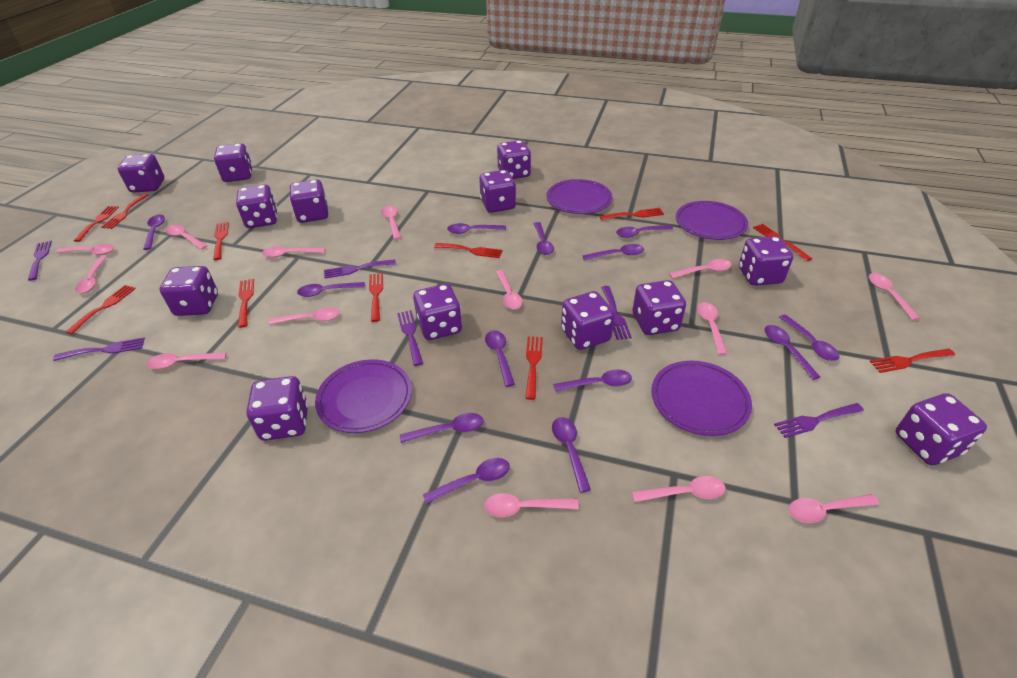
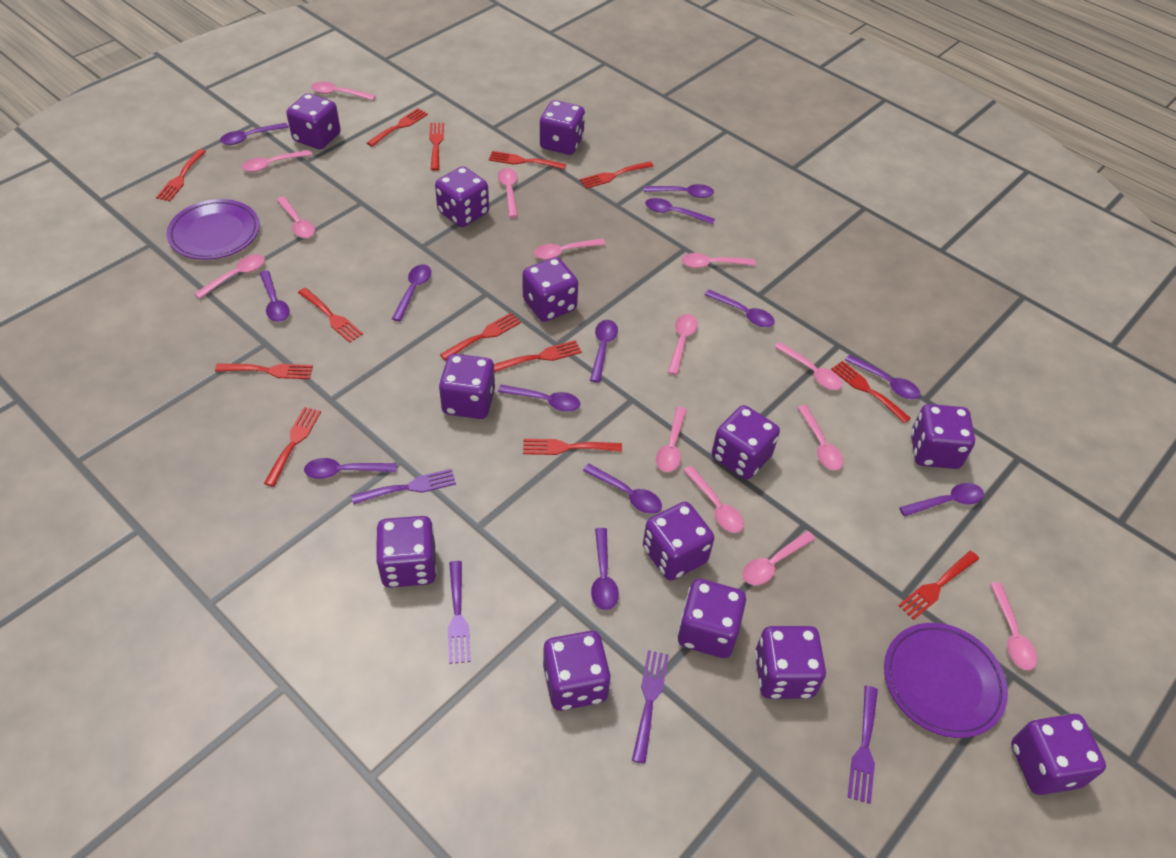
purple fork: [28,241,52,281] [53,337,145,361] [324,259,396,278] [397,310,423,366] [601,286,632,340] [774,403,864,438] = 6 -> [351,469,456,505] [448,561,471,664] [632,650,669,764] [848,686,878,804] = 4
purple plate: [315,359,412,433] [547,179,613,214] [651,361,752,436] [676,201,748,240] = 4 -> [167,199,260,260] [884,623,1008,738] = 2
red fork: [66,285,136,334] [74,206,119,242] [101,194,149,229] [213,222,229,260] [238,279,254,328] [369,273,383,322] [434,243,503,258] [525,336,543,400] [600,208,664,220] [753,224,812,261] [870,349,955,373] = 11 -> [156,149,206,201] [215,364,313,379] [264,407,321,487] [298,288,363,343] [367,108,428,147] [429,123,444,171] [440,313,521,361] [489,151,566,170] [494,340,582,372] [523,439,622,455] [580,161,654,189] [831,361,911,423] [898,551,979,620] = 13

